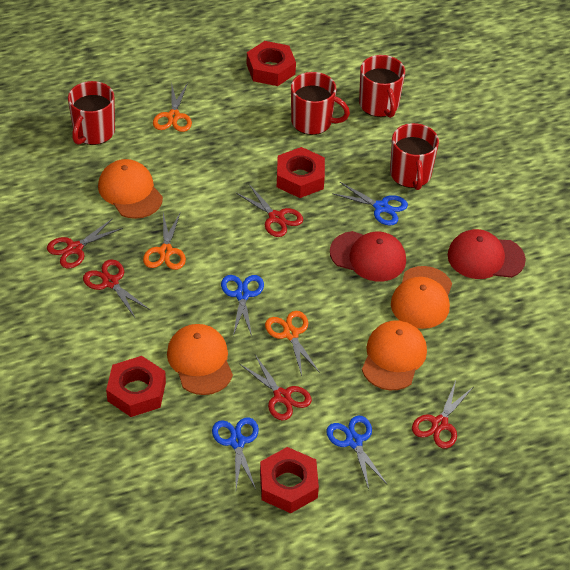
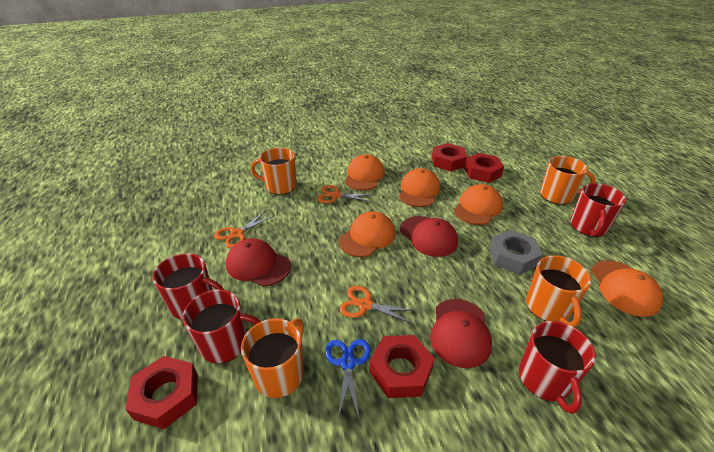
blue scissors: [212,417,259,489] [221,275,264,336] [326,416,388,489] [332,182,408,226] = 4 -> [325,339,370,420] = 1
grey nut: none = 0 -> [489,230,543,275] = 1
orange cap: [98,159,163,219] [167,324,233,395] [362,320,427,390] [391,266,452,329] = 4 -> [338,211,395,257] [344,154,385,191] [399,168,440,207] [454,184,503,225] [591,260,663,317] = 5
orange mug: none = 0 -> [241,318,304,398] [251,148,297,195] [526,255,591,327] [540,156,596,205] = 4
red cap: [330,231,406,281] [448,229,526,279] = 2 -> [226,238,291,287] [400,216,458,257] [430,299,492,368] = 3
red scissors: [47,218,123,268] [83,259,150,318] [236,184,303,237] [240,355,312,421] [412,381,473,449] = 5 -> none = 0

